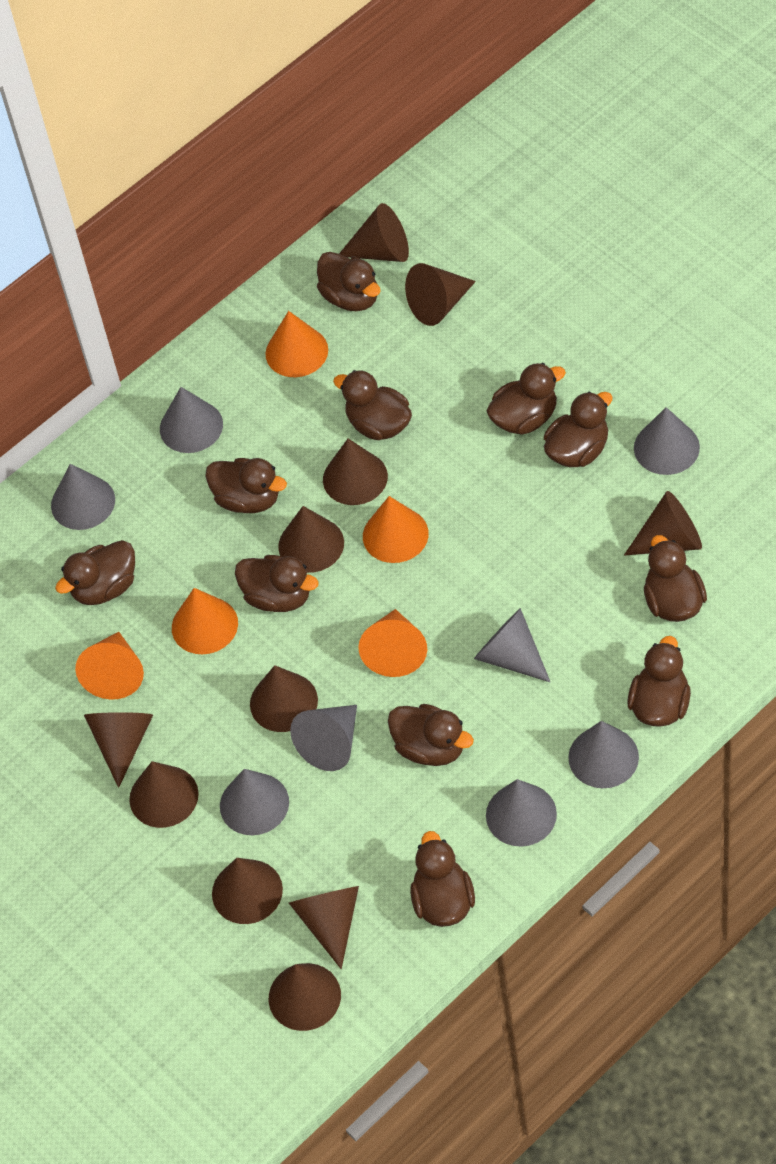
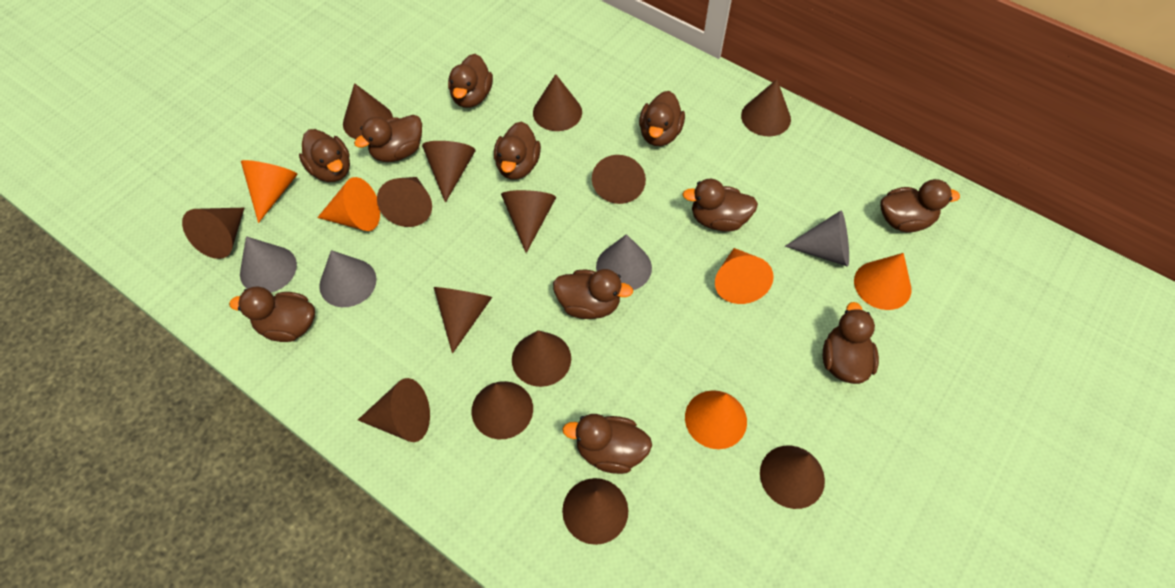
brown cone: [84,712,153,788] [129,761,199,828] [212,858,283,924] [250,665,318,732] [269,963,341,1031] [278,506,344,573] [289,886,359,969] [323,439,388,505] [339,203,409,262] [405,263,476,326] [624,491,702,556] = 11 -> [182,208,244,259] [343,83,393,139] [358,378,430,442] [377,177,432,227] [422,141,476,203] [434,287,492,354] [471,381,533,439] [501,190,556,253] [512,330,571,387] [533,74,582,131] [562,478,628,545] [592,155,646,204] [741,79,791,136] [760,446,825,509] = 14
grey cone: [51,464,115,530] [160,387,223,453] [220,769,289,835] [290,705,357,771] [474,608,550,682] [486,779,557,847] [568,721,639,788] [634,407,700,475] = 8 -> [240,236,297,292] [319,250,377,307] [596,234,652,290] [785,211,849,267] = 4

